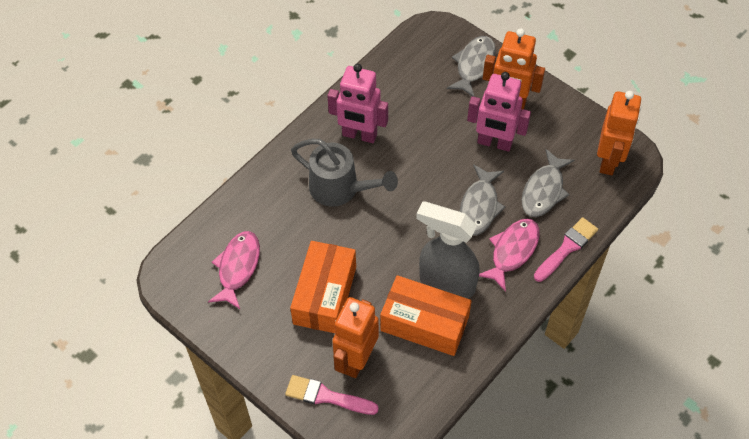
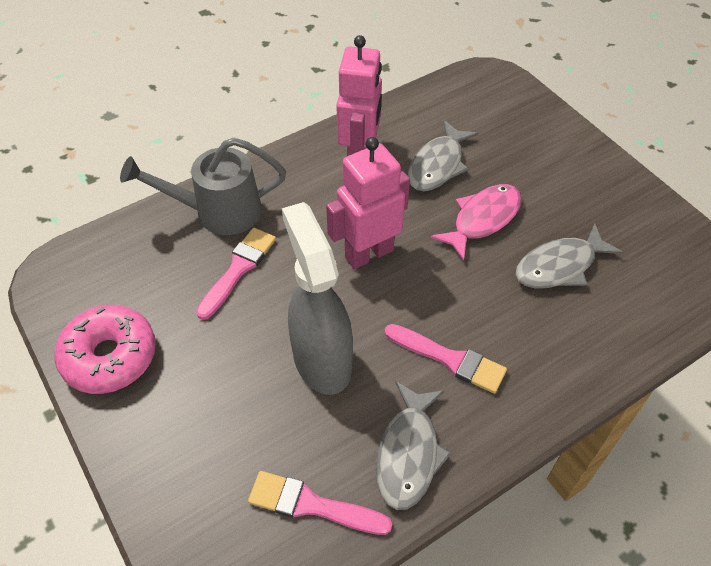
orange box: [290,241,356,333] [380,275,471,356] = 2 -> none = 0
orange robot: [332,297,379,378] [483,28,545,109] [597,91,641,175] = 3 -> none = 0
pink brush: [285,375,379,415] [534,217,598,282] = 2 -> [196,228,276,320] [248,471,392,535] [385,324,507,394] = 3
pink donut: none = 0 -> [55,305,156,394] = 1
pink fish: [208,231,260,309] [479,219,540,292] = 2 -> [431,184,522,261] = 1

